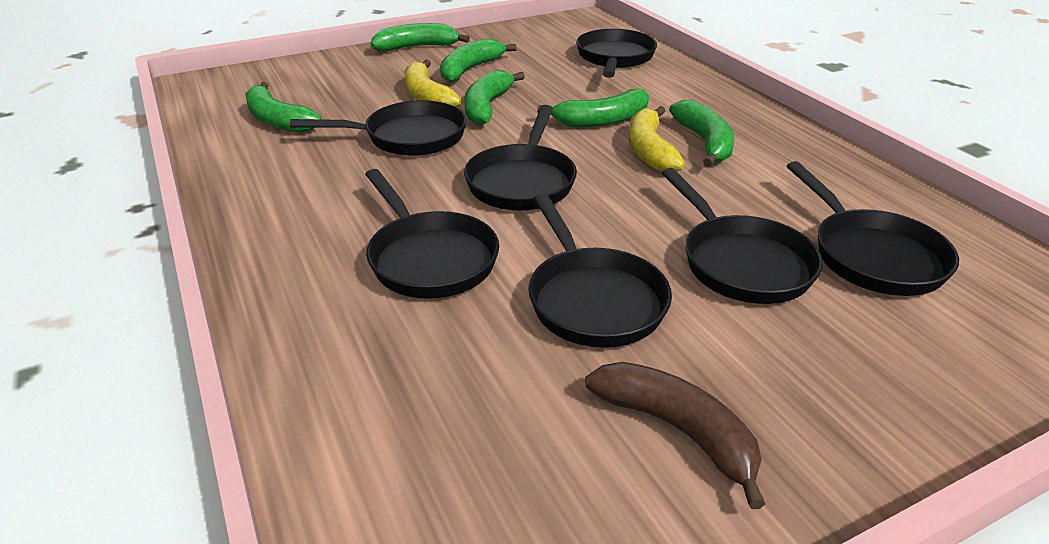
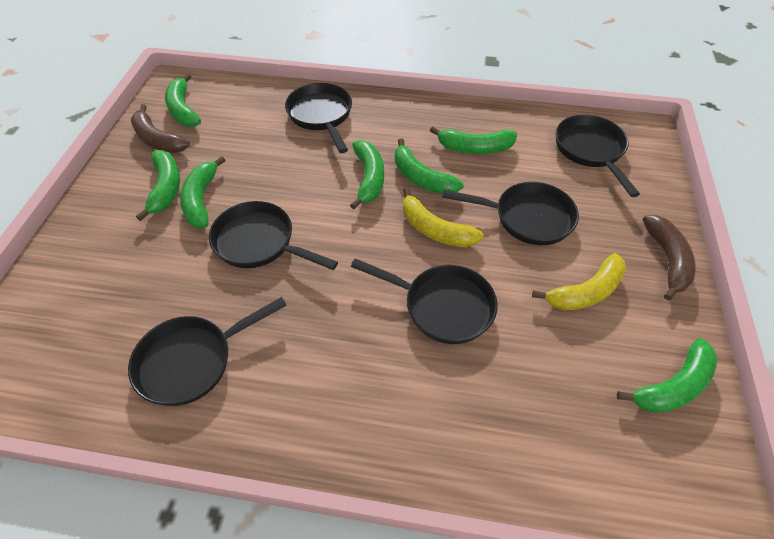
black pan: [290,100,466,156] [365,169,499,299] [464,105,577,211] [528,193,672,348] [576,29,657,78] [662,168,823,304] [787,161,959,296] = 7 -> [128,297,287,406] [209,201,338,270] [285,83,352,153] [351,258,498,344] [442,182,579,245] [556,115,640,197] = 6
brown banana: [585,362,765,509] = 1 -> [131,104,190,153] [643,215,696,300] = 2
green banana: [246,82,322,133] [371,23,470,51] [440,38,517,83] [464,70,525,125] [537,89,649,127] [669,100,735,167] = 6 -> [136,150,180,221] [165,73,201,127] [180,156,226,228] [350,140,384,209] [395,138,464,194] [430,126,517,154] [617,338,717,413] = 7

